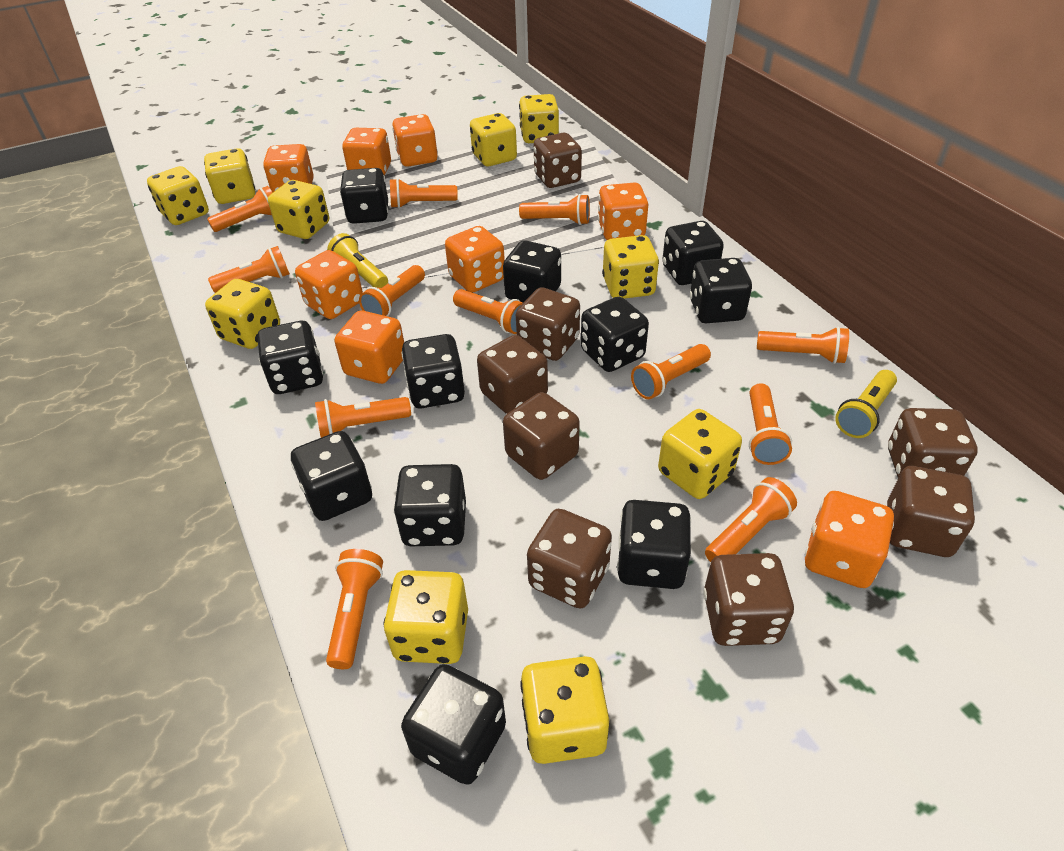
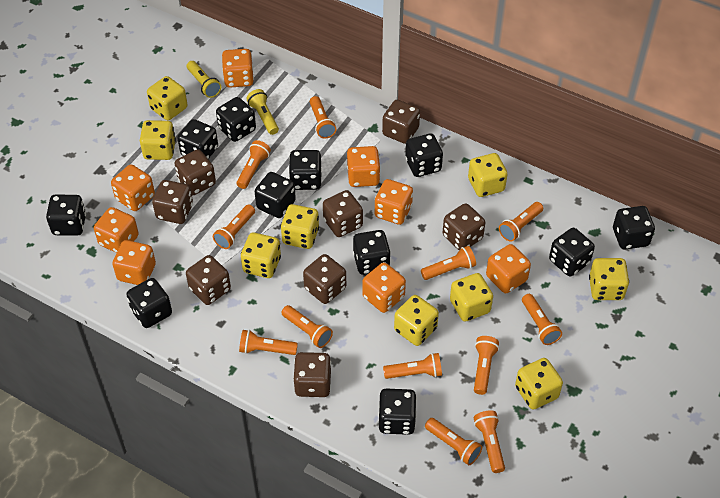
yellow dice: [147,166,209,225] [204,148,255,204] [205,279,280,349] [268,180,329,239] [384,570,468,664] [470,113,517,166] [519,94,559,143] [520,656,609,764] [602,235,659,299] [658,409,742,499] = 10 -> [140,120,176,160] [147,76,188,120] [241,233,281,278] [281,204,319,249] [394,295,439,346] [450,273,493,321] [468,153,508,197] [515,358,563,410] [589,258,629,300] = 9

